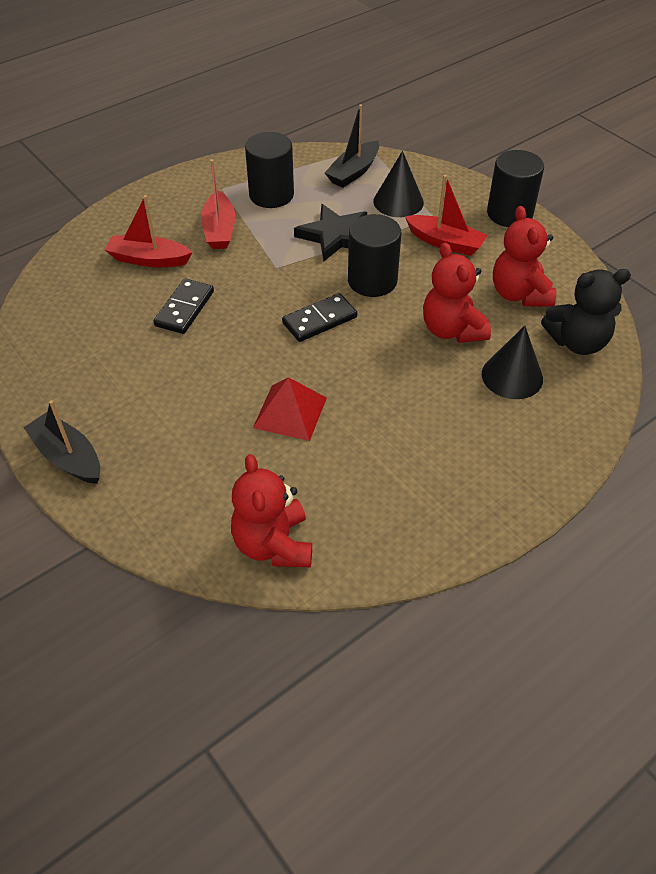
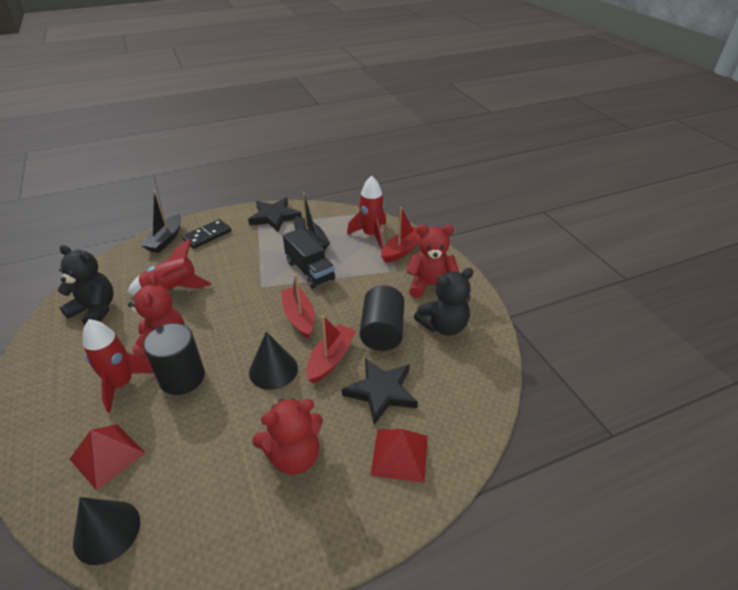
black cylinder: [245,132,294,208] [348,214,401,297] [487,150,544,227] = 3 -> [143,323,205,395] [360,285,404,351] = 2
black domino: [153,279,214,334] [282,293,357,342] = 2 -> [182,219,231,249] = 1
black star: [294,204,367,262] = 1 -> [248,197,302,232] [342,358,418,424] = 2
black teddy bear: [541,269,631,355] = 1 -> [58,245,113,325] [414,268,473,336] = 2
black truck: none = 0 -> [283,228,335,289] = 1
red pyramid: [253,377,327,441] = 1 -> [70,424,145,491] [370,429,428,483] = 2
red rocket: none = 0 -> [83,319,154,413] [127,239,212,295] [347,175,386,249] = 3

